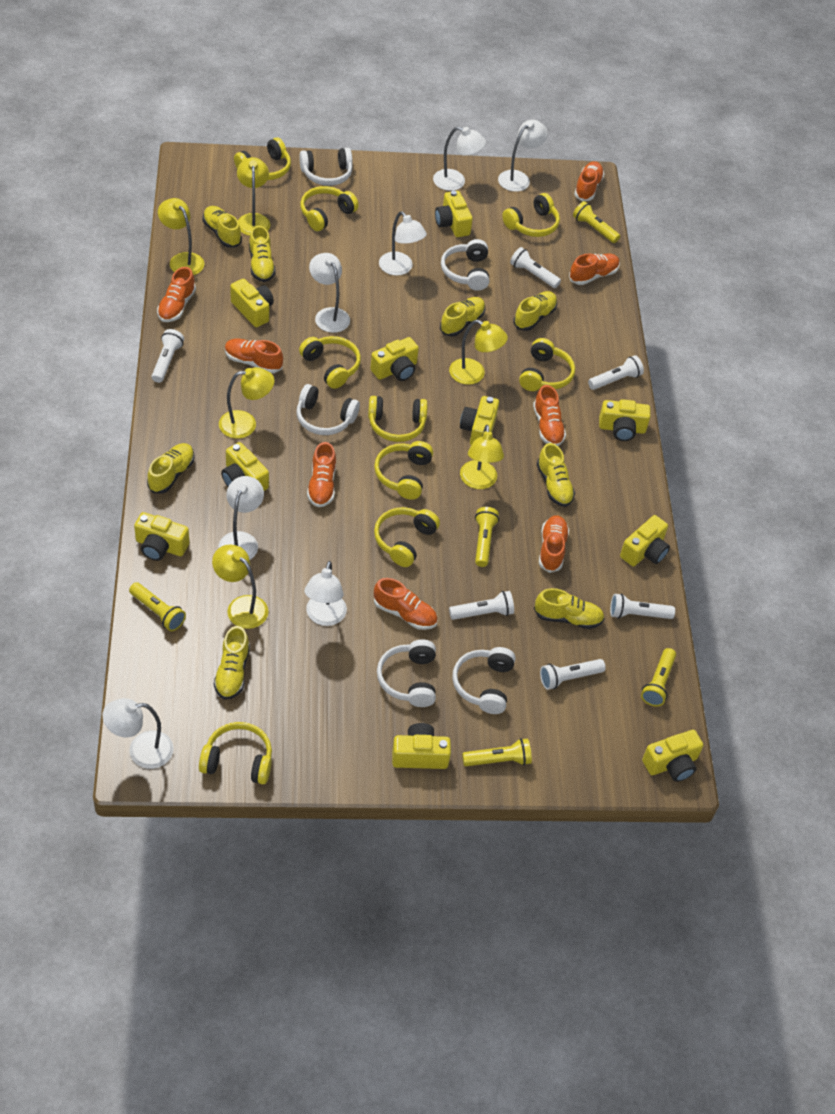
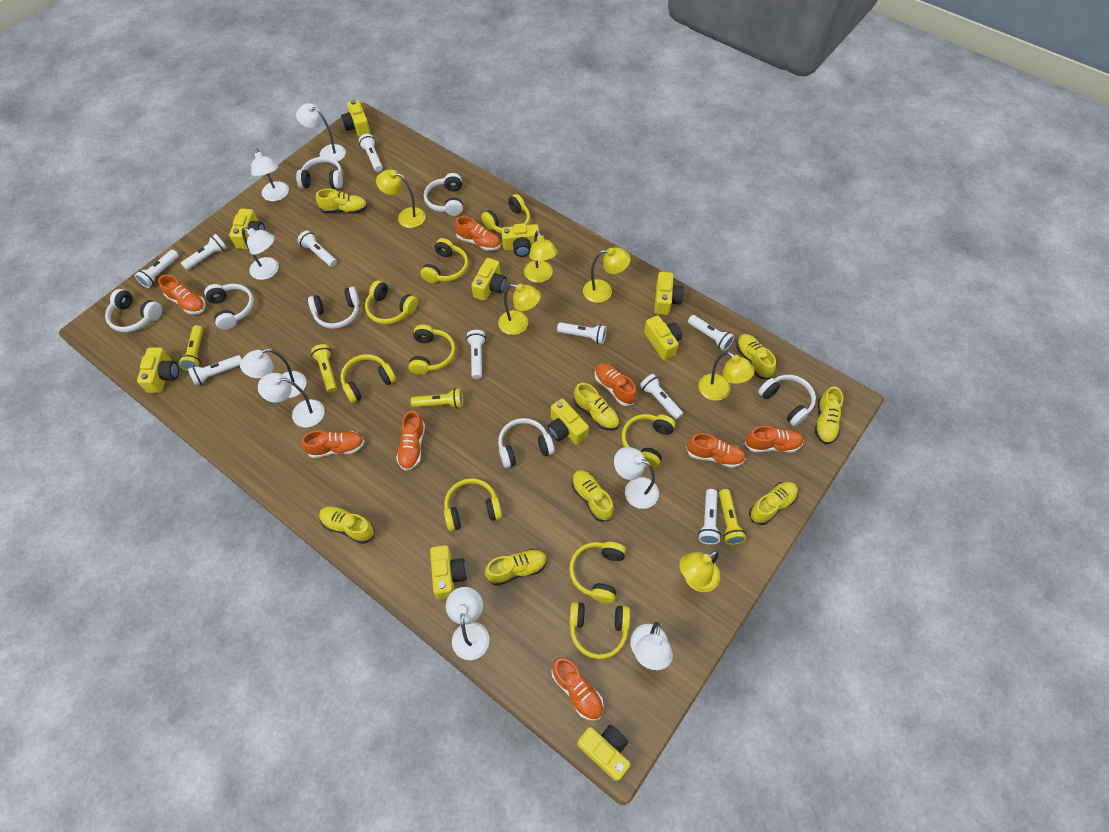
white flashlight: [152,329,184,383] [449,591,514,620] [510,247,561,288] [540,659,606,690] [588,355,644,390] [610,593,675,619] = 6 -> [135,250,179,288] [181,234,227,270] [188,355,242,386] [297,231,337,267] [359,134,383,172] [466,330,486,379] [557,322,606,344] [640,374,683,420] [688,315,735,351] [698,489,721,545] = 10
white headphones: [297,384,360,435] [299,148,353,186] [377,639,436,707] [441,239,489,291] [452,647,515,714] = 5 -> [105,289,162,332] [204,284,254,330] [296,157,343,189] [308,287,360,329] [424,173,463,216] [498,418,555,468] [758,375,816,426] = 7
white lamp: [102,698,174,769] [218,476,264,560] [304,561,347,626] [309,253,350,333] [379,211,427,276] [433,127,486,191] [498,120,548,192] = 7 -> [240,349,306,398] [242,227,279,280] [251,148,289,201] [258,373,325,428] [296,103,346,162] [446,587,490,660] [614,447,659,509] [630,622,673,670] = 8
yellow flashlight: [129,582,186,631] [462,738,532,766] [475,507,499,567] [573,201,620,243] [641,648,676,706] = 5 -> [179,325,203,371] [311,344,337,393] [411,388,463,409] [719,489,746,545] = 4

